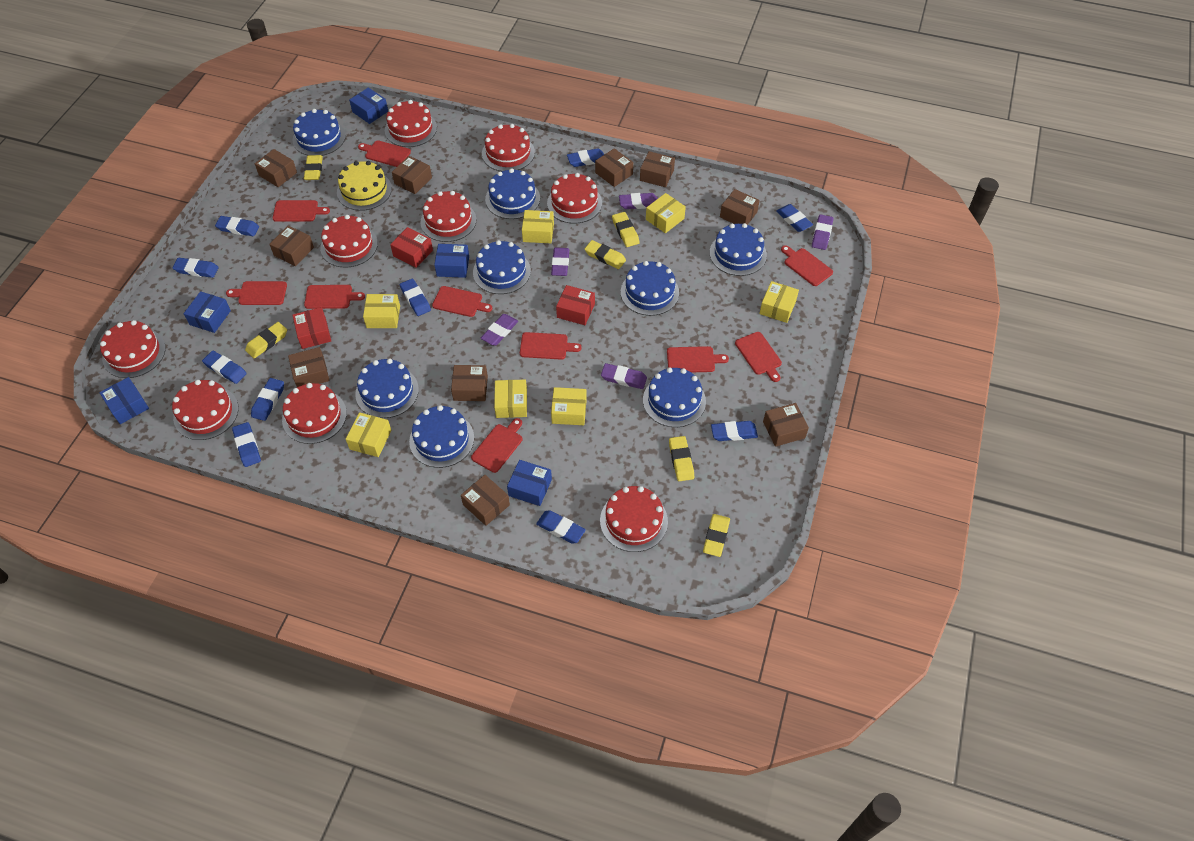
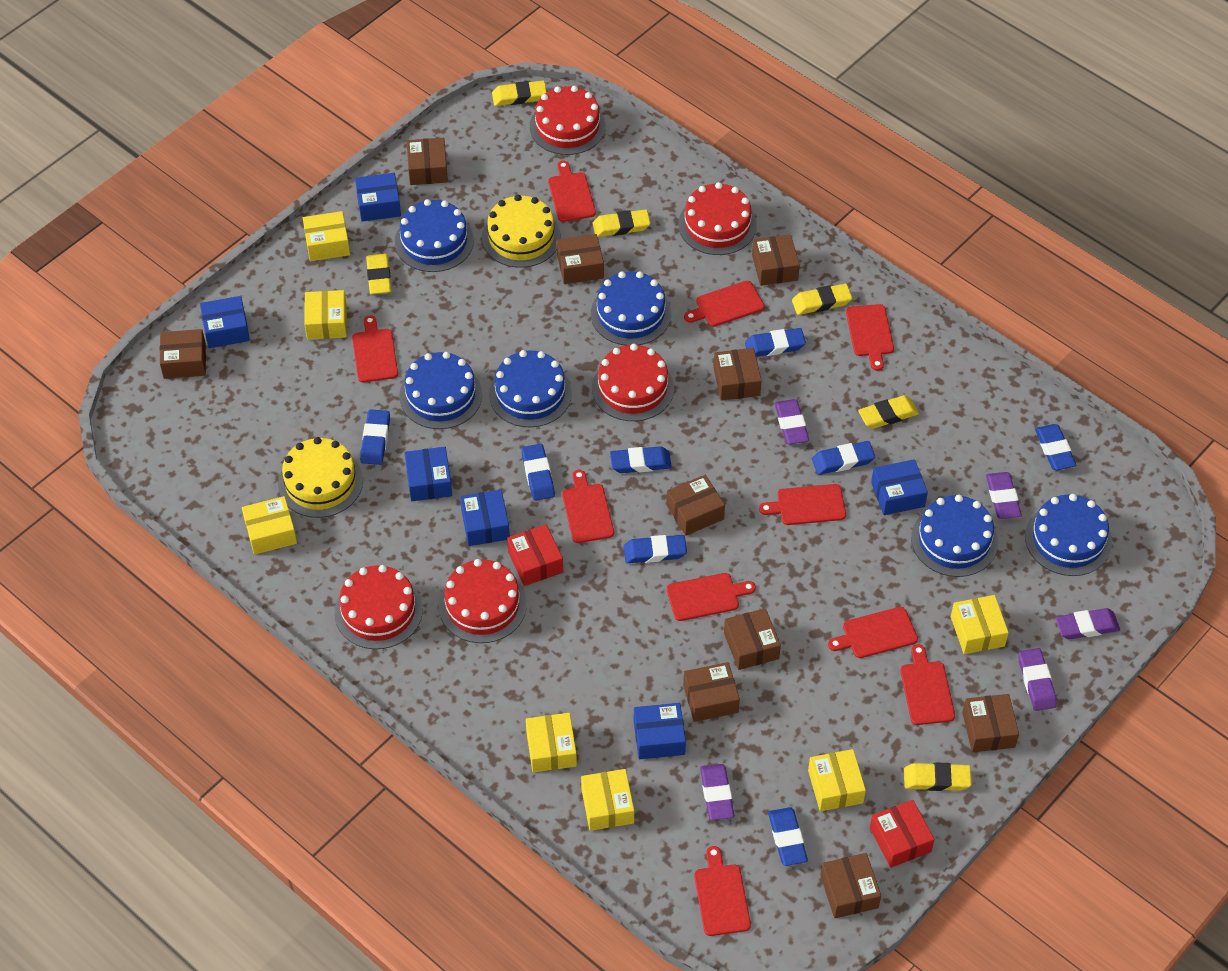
blue box: [99,377,149,424] [184,291,231,333] [349,88,388,124] [434,244,469,278] [507,460,552,506] = 5 -> [200,296,250,348] [355,173,401,222] [405,447,452,501] [460,489,510,546] [634,703,686,759] [871,459,928,515] = 6
blue cake: [293,109,346,156] [355,358,419,418] [409,405,474,468] [473,240,531,294] [485,169,540,219] [621,261,679,316] [643,367,706,427] [710,223,767,276] = 8 -> [395,199,474,272] [399,352,482,429] [489,350,572,427] [591,271,671,345] [911,495,998,577] [1025,494,1112,576] = 6
blue eraser: [173,258,219,278] [202,351,247,384] [215,216,259,236] [232,422,261,467] [251,378,284,421] [400,279,431,316] [536,510,586,544] [567,148,604,167] [711,421,758,441] [776,204,813,232] = 10 -> [360,409,390,465] [521,444,555,501] [610,446,672,473] [623,535,687,563] [745,328,806,357] [768,807,808,866] [812,441,875,475] [1035,424,1077,470] = 8
red box: [292,307,331,349] [390,227,433,268] [556,285,595,325] = 3 -> [507,524,563,586] [870,800,935,868] = 2
red cake: [100,320,166,378] [172,380,238,440] [282,383,347,444] [320,215,378,268] [385,100,437,147] [420,191,476,242] [482,124,535,172] [547,173,602,224] [600,486,668,552] = 9 -> [335,565,423,649] [439,559,527,643] [530,86,606,155] [592,344,674,421] [678,182,757,255] = 5
yellow cake: [337,161,392,211] = 1 -> [278,437,363,518] [482,195,561,268] = 2

